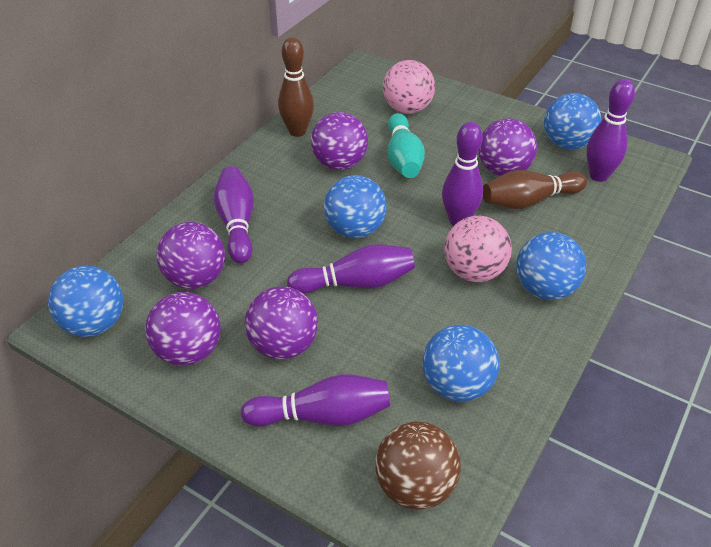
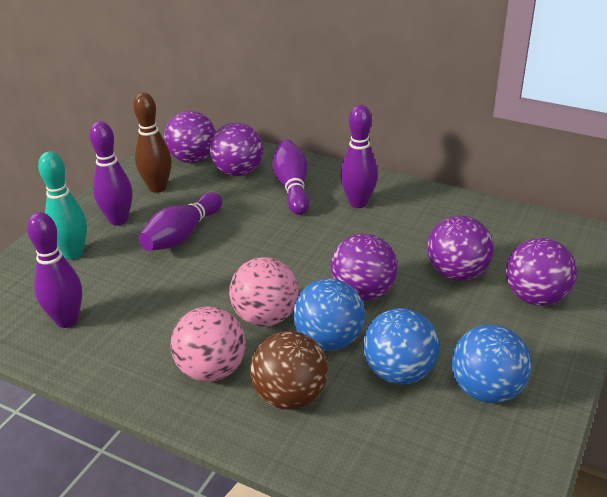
blue ball: [48,266,123,337] [324,175,387,238] [422,325,499,402] [516,232,587,300] [544,93,602,150] = 5 -> [293,278,365,351] [363,308,439,384] [451,325,531,403] = 3
brown bowling pin: [278,37,314,137] [483,170,587,209] = 2 -> [133,93,172,193] = 1

